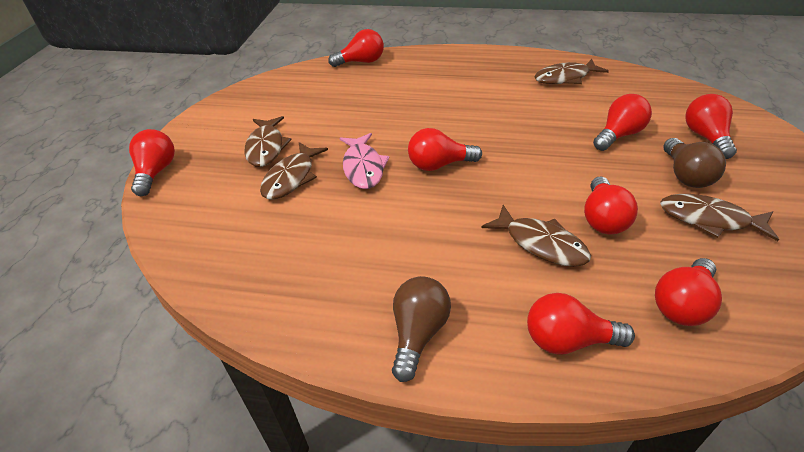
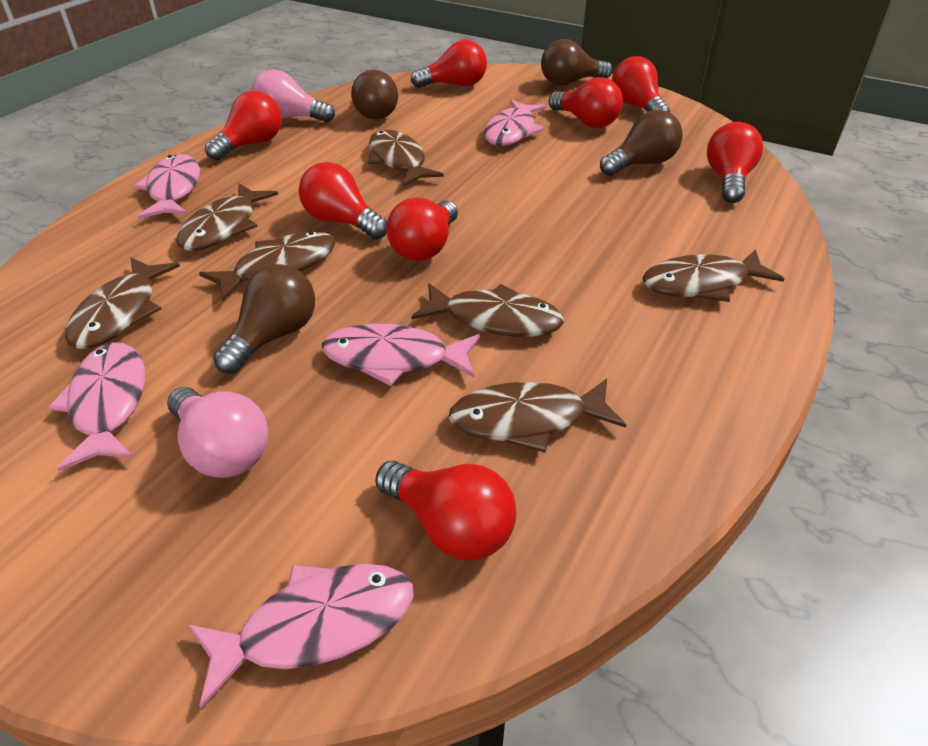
brown fish: [244,116,292,167] [260,142,328,200] [481,205,591,267] [535,59,609,84] [660,194,779,241] = 5 -> [65,257,180,349] [176,183,278,251] [199,231,336,302] [368,130,444,186] [411,283,564,337] [448,378,626,453] [642,249,784,302] = 7
brown light bulb: [392,276,451,382] [663,138,726,188] = 2 -> [213,264,315,374] [351,70,398,120] [541,39,613,86] [600,110,683,176] = 4
pink fish: [340,133,390,189] = 1 -> [48,342,145,471] [133,154,200,219] [188,564,414,708] [322,324,480,386] [484,99,546,146] = 5
pink light bulb: none = 0 -> [167,387,268,478] [252,70,335,122] = 2

